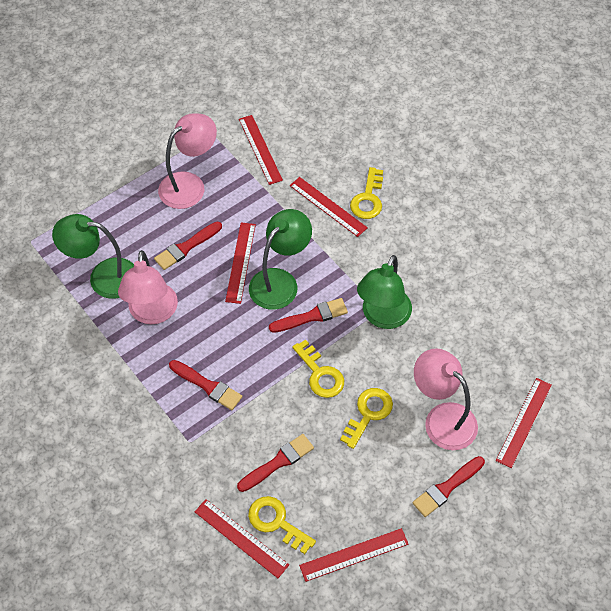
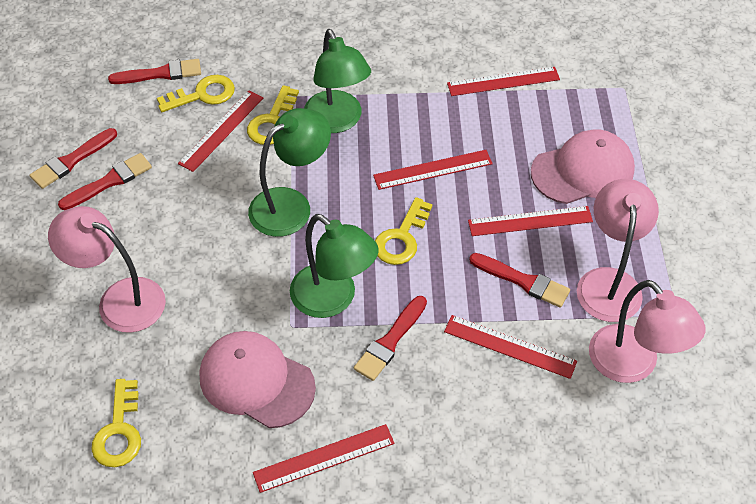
pink cap: none = 0 -> [200,331,316,428] [531,129,635,204] = 2

